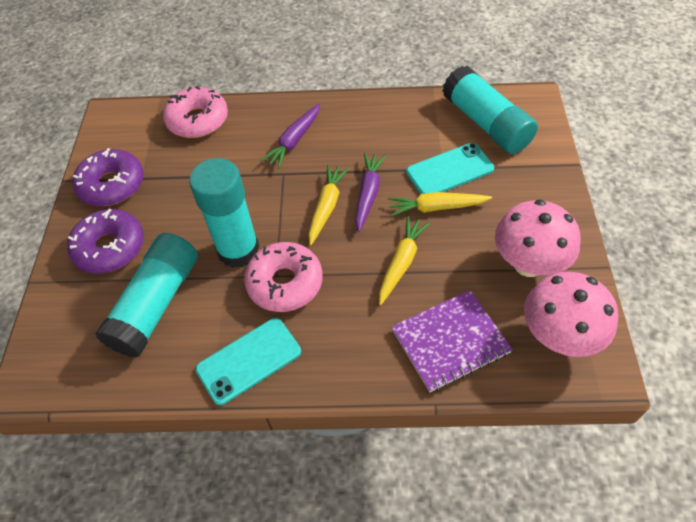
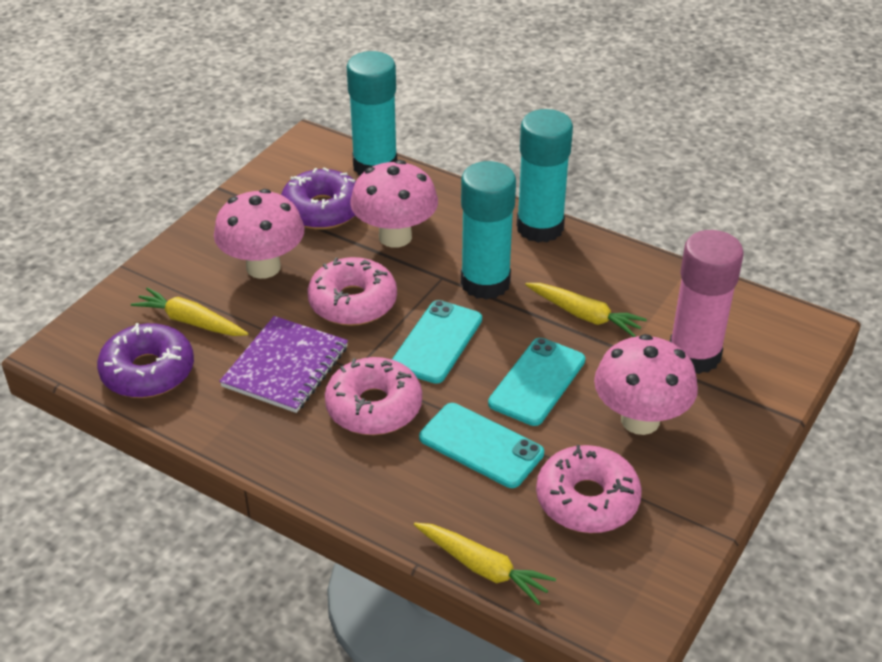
pink donut: [163,86,228,138] [244,242,323,312] = 2 -> [308,257,397,326] [325,357,422,435] [536,445,642,533] = 3
pink glue stick: none = 0 -> [670,230,744,374] = 1
pink mushroom: [495,199,581,277] [524,272,618,357] = 2 -> [214,189,304,279] [350,160,438,248] [594,334,698,435] = 3
purple carrot: [261,104,320,168] [355,153,386,232] = 2 -> none = 0
turquoise phone: [196,318,301,405] [406,143,494,194] = 2 -> [392,300,482,384] [419,403,544,488] [488,338,585,426] = 3

